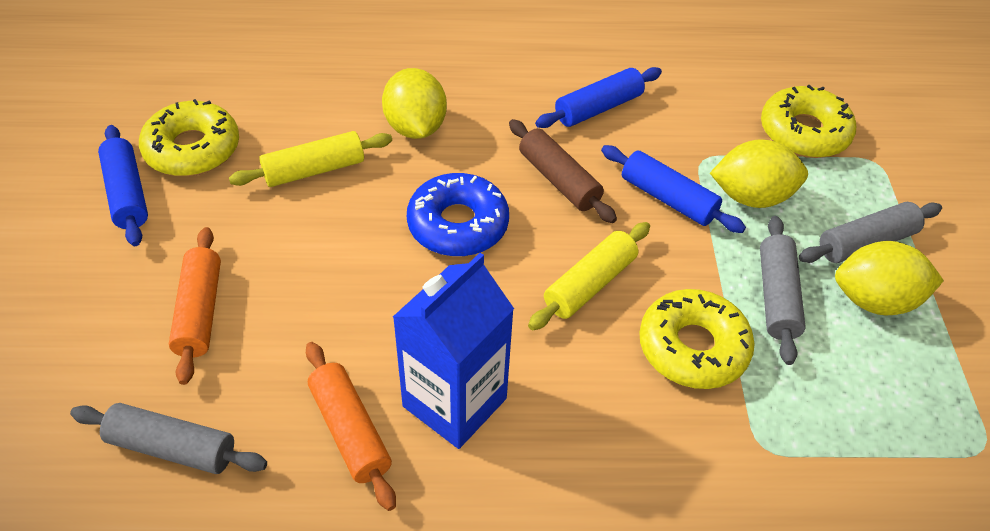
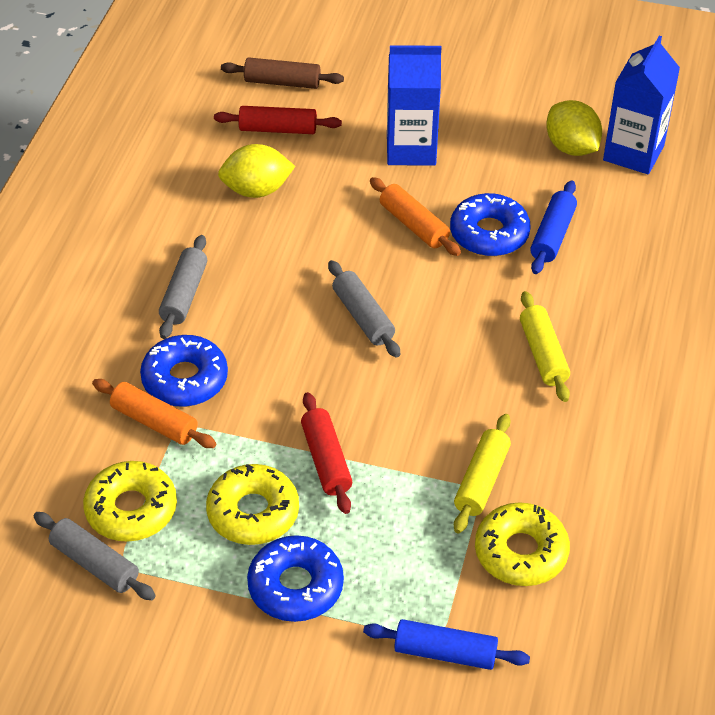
blue carton: [393,253,514,449] = 1 -> [387,45,441,166] [603,36,680,175] = 2
blue donut: [407,173,509,257] = 1 -> [140,335,228,407] [247,535,344,622] [450,193,531,256] = 3
blue rolling pin: [98,125,148,246] [535,67,662,128] [601,145,746,233] = 3 -> [363,619,530,670] [530,180,577,274] = 2
red rolling pin: none = 0 -> [214,106,342,134] [301,392,352,514] = 2
yellow lemon: [382,68,447,139] [710,139,808,208] [835,241,944,315] = 3 -> [218,144,295,198] [546,100,602,156] = 2

